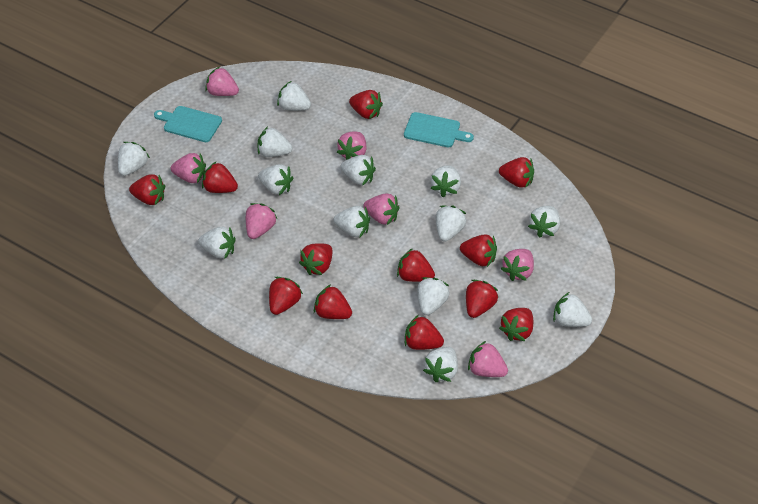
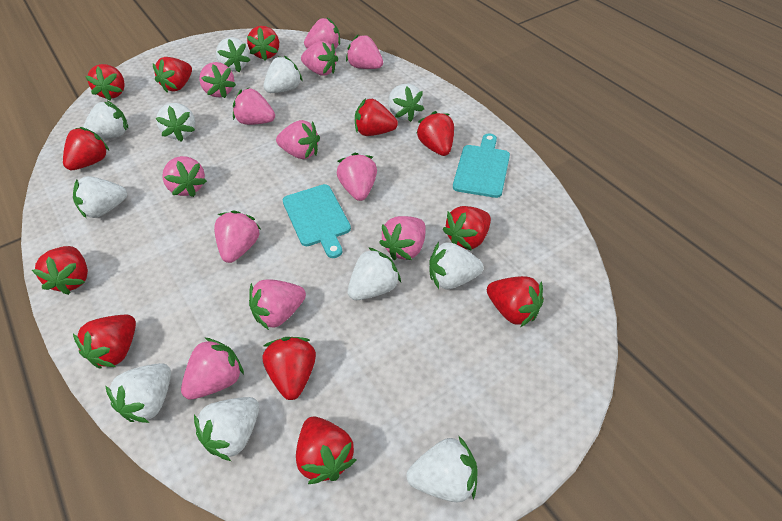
pink strawberry: [171,153,206,183] [205,67,239,96] [246,203,277,239] [337,131,367,160] [363,194,400,225] [468,341,508,377] [501,249,534,281] = 7 -> [162,156,207,197] [181,338,244,400] [199,62,236,98] [214,210,261,263] [233,88,275,125] [249,279,306,330] [276,120,320,159] [301,41,338,76] [304,18,340,49] [337,153,377,201] [346,35,383,69] [379,216,426,260] = 12
white strawberry: [118,142,150,176] [198,227,236,258] [257,127,292,157] [258,164,293,195] [277,81,311,111] [334,206,370,237] [341,155,376,186] [417,277,449,315] [423,347,458,382] [430,165,461,197] [436,205,467,242] [528,206,560,238] [553,292,592,327] = 13 -> [73,176,127,218] [83,101,128,139] [105,363,171,423] [156,103,195,142] [194,397,259,461] [216,37,250,72] [264,56,303,93] [348,247,401,300] [388,84,424,122] [406,435,477,502] [430,242,484,289] = 11

